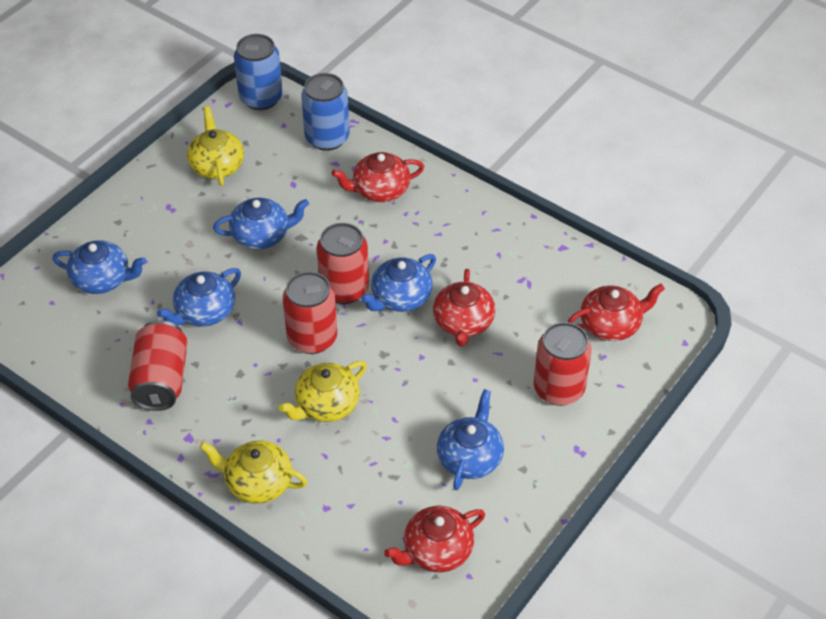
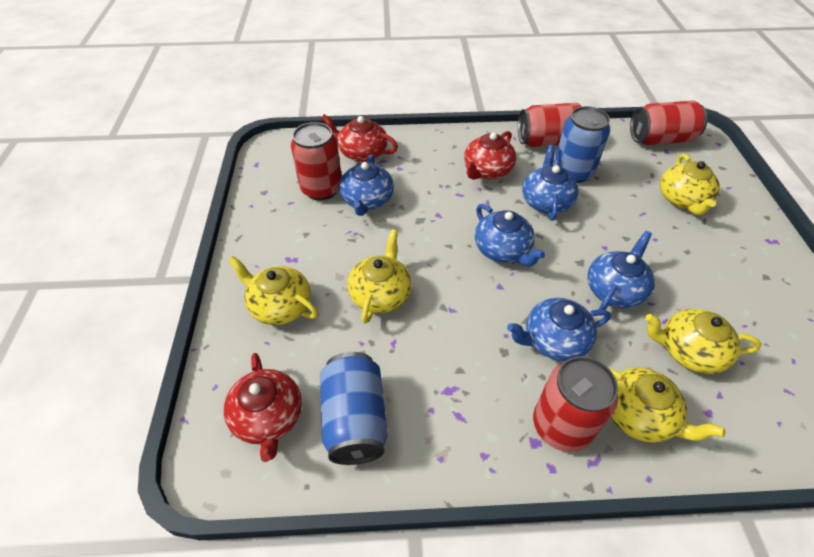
red teapot: [332,152,424,202] [384,506,485,572] [433,269,495,346] [568,284,665,341] = 4 -> [224,353,302,462] [321,114,398,162] [464,131,516,180] = 3
yellow teapot: [187,106,244,186] [200,441,307,504] [279,361,367,422] = 3 -> [228,256,318,325] [348,229,412,324] [609,367,726,443] [645,309,762,374] [660,154,720,215] = 5

